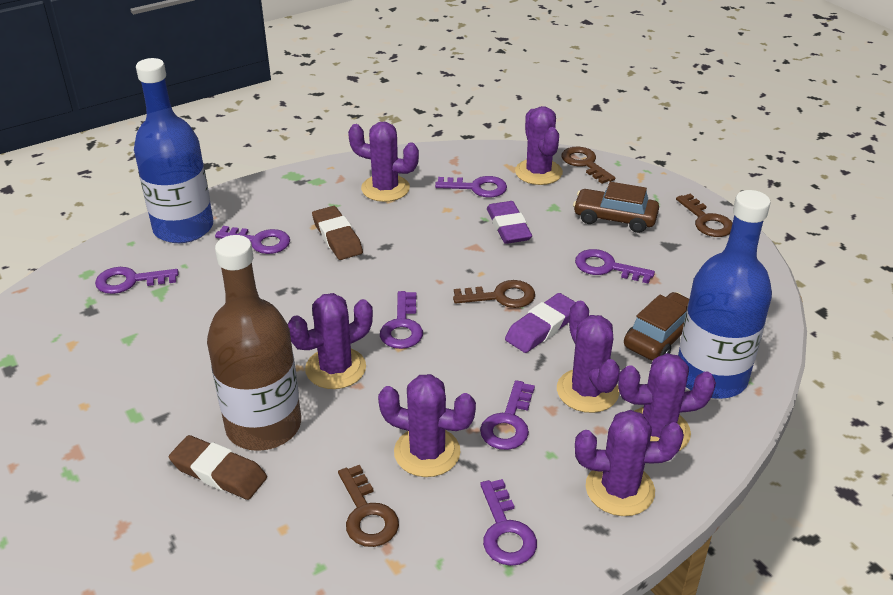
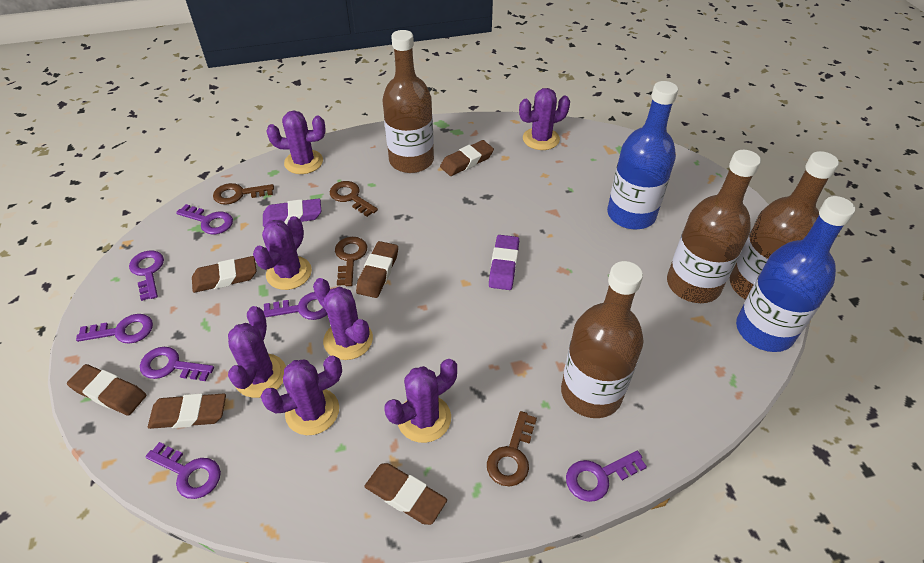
brown bottle: [207,235,301,451] = 1 -> [383,30,434,173] [561,261,644,418] [667,150,761,303] [730,151,839,300] = 4
brown car: [573,182,659,233] [624,292,689,360] = 2 -> none = 0
brown eraser: [169,435,267,500] [312,206,363,260] = 2 -> [67,364,146,416] [148,393,226,429] [192,256,257,293] [356,241,398,298] [365,463,447,525] [440,140,494,176] = 6

